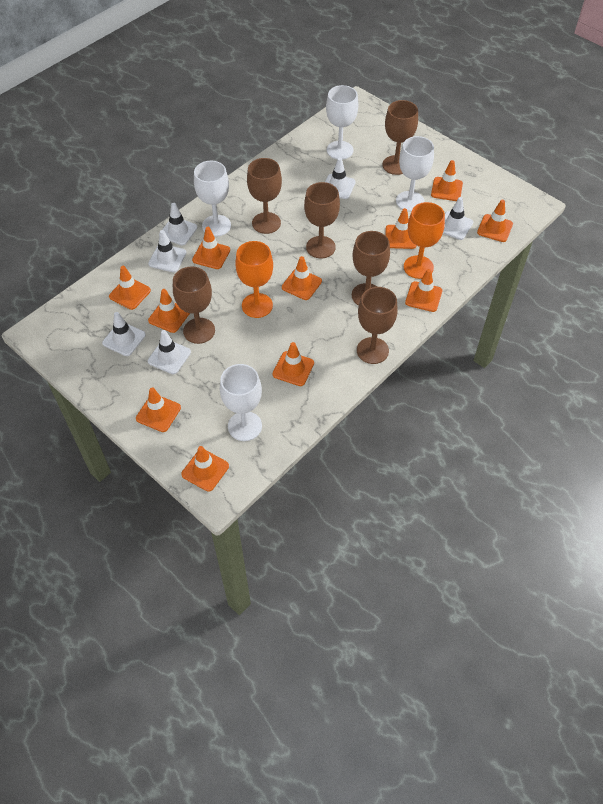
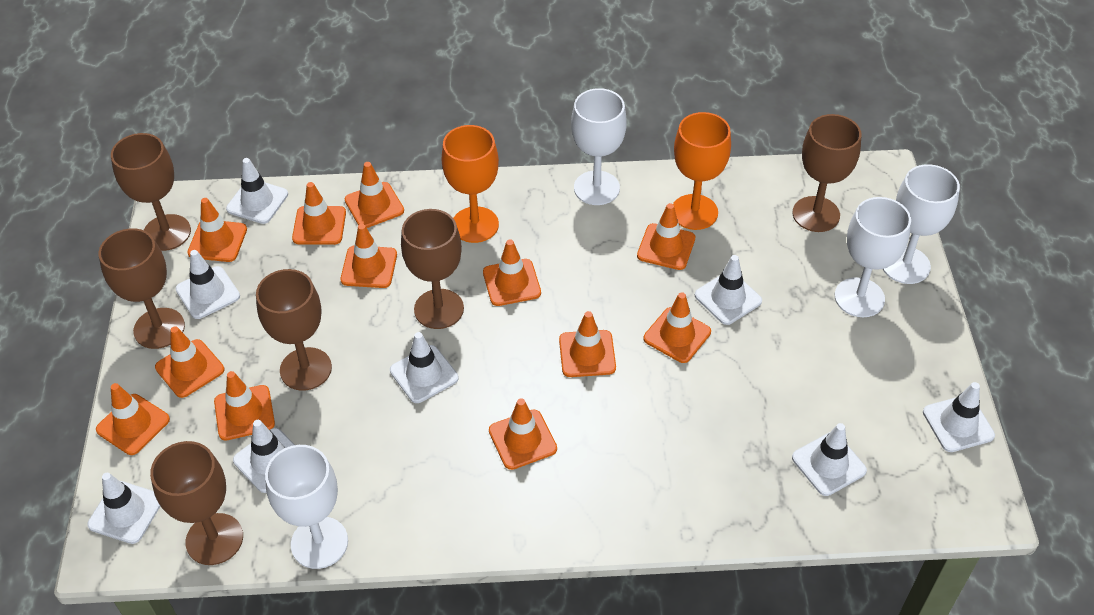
orange traffic cone: [109,266,151,310] [136,387,181,432] [148,289,190,333] [181,446,229,492] [192,227,230,269] [272,342,314,386] [282,256,322,300] [386,208,417,249] [405,269,442,312] [431,160,463,201] [477,200,513,242] = 11 -> [96,383,170,455] [155,326,225,398] [187,198,247,262] [214,371,275,440] [292,182,346,245] [341,224,397,288] [345,162,404,228] [483,239,541,306] [489,398,557,470] [559,311,616,377] [637,203,695,270] [644,292,711,363] = 12
white traffic cone: [102,312,146,356] [148,230,187,272] [148,330,191,374] [159,203,197,245] [325,158,356,199] [443,197,473,240] = 6 -> [87,473,160,544] [176,250,240,319] [226,158,288,224] [233,420,295,493] [390,332,459,403] [695,255,762,325] [792,423,867,496] [923,382,995,452] = 8

